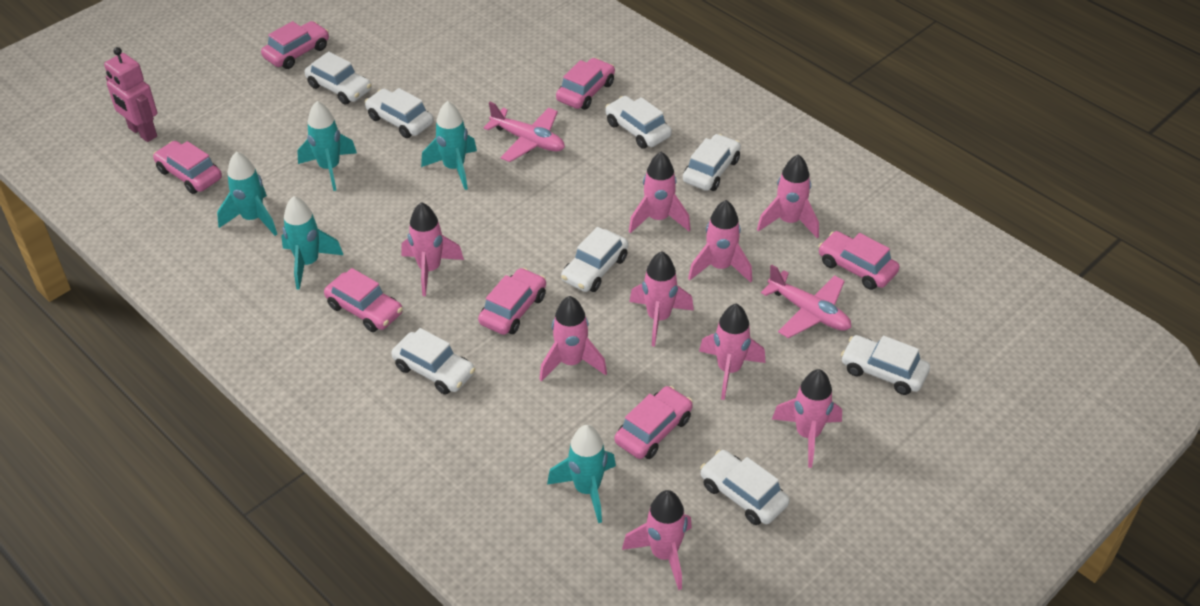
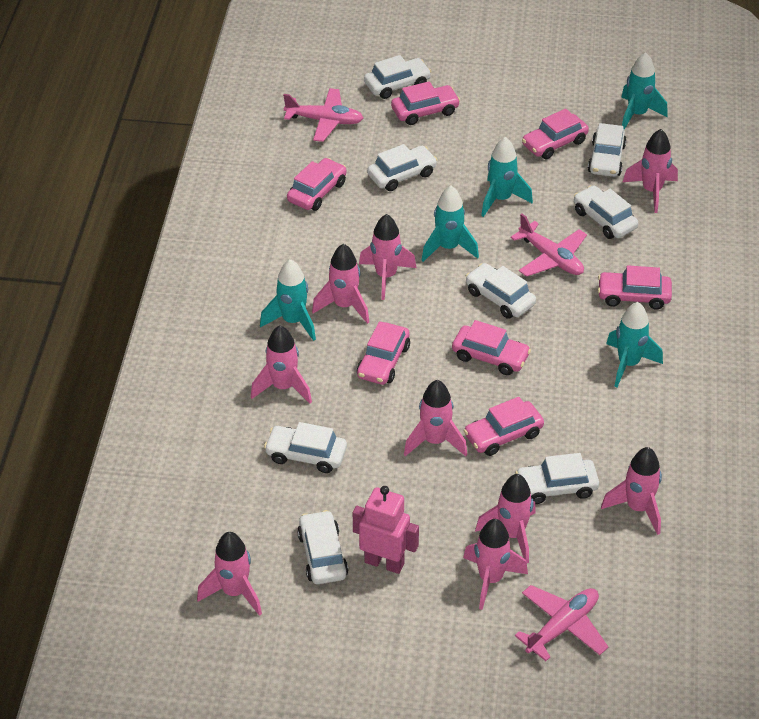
pink plane: [484,102,565,162] [761,264,851,338] = 2 -> [283,88,363,142] [510,214,587,277] [515,585,608,661] = 3

